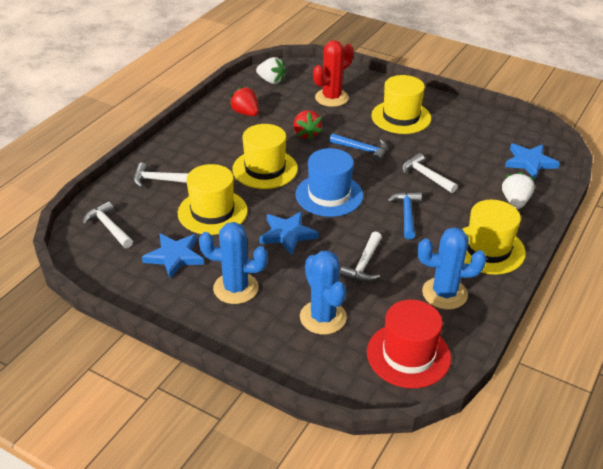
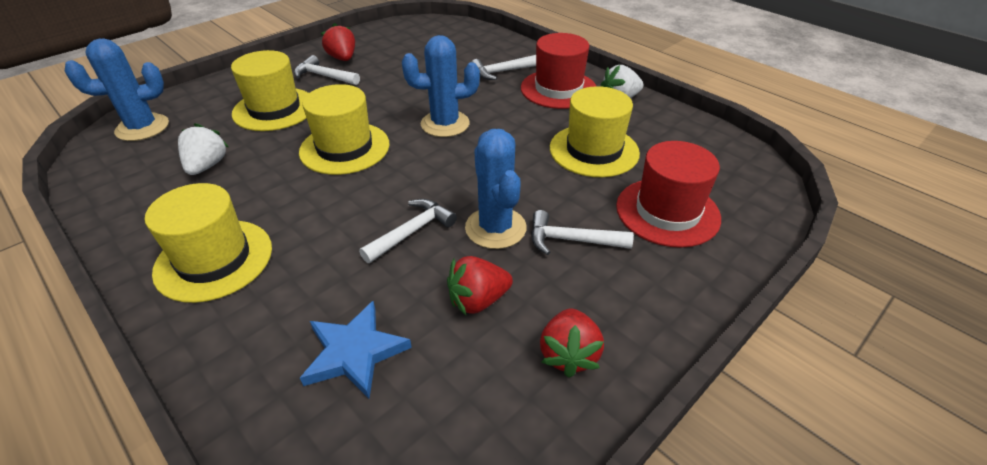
blue hammer: [329,133,387,163] [387,192,422,239] = 2 -> none = 0
blue hat: [295,148,363,217] = 1 -> none = 0
blue star: [142,233,204,279] [259,211,319,255] [505,143,560,179] = 3 -> [300,301,412,399] = 1
red cactus: [313,40,354,107] = 1 -> none = 0
red hat: [367,300,451,388] = 1 -> [521,33,596,109] [616,141,721,248] = 2
red strawberry: [229,86,259,116] [294,110,322,140] = 2 -> [321,23,355,61] [447,256,513,315] [540,308,604,378] = 3

